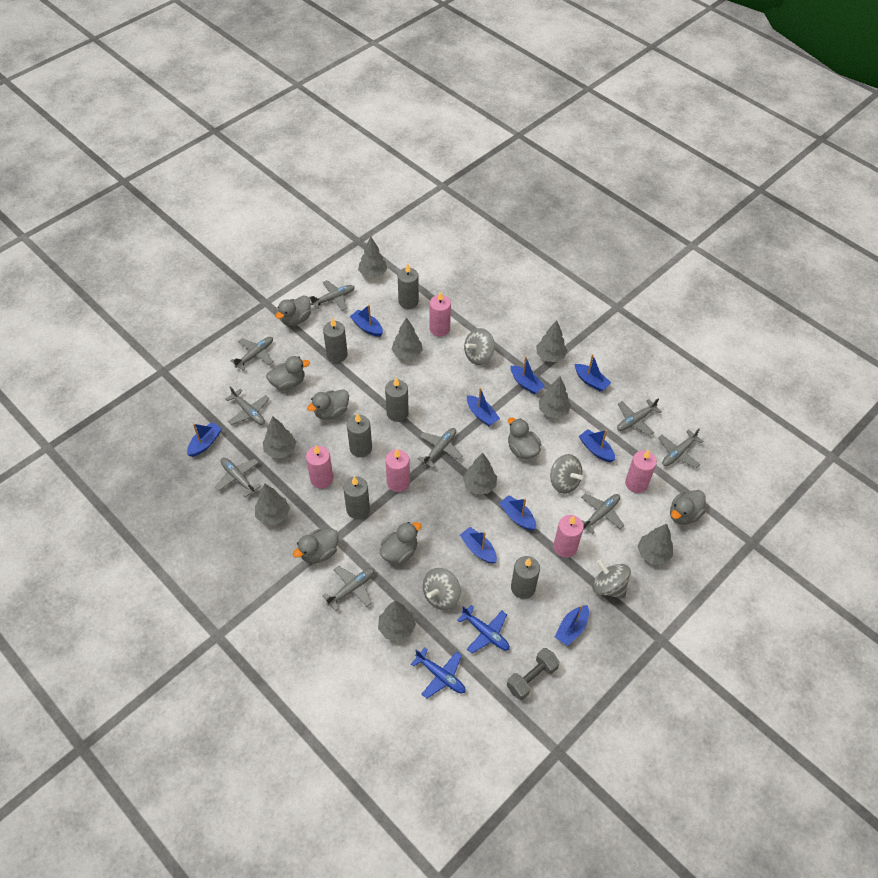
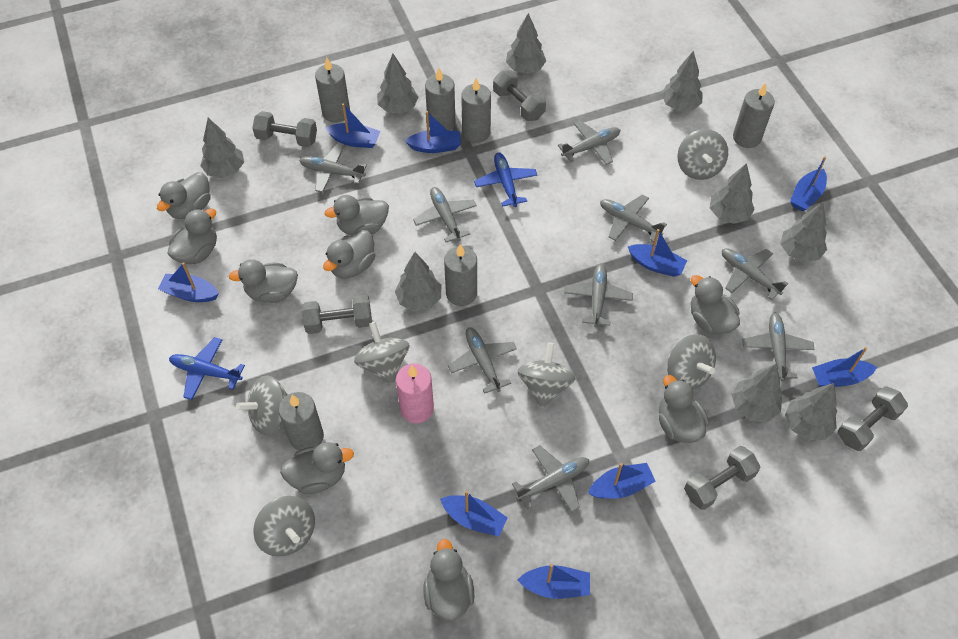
grey duck: [266,356,310,390] [275,295,311,326] [293,528,338,564] [307,389,349,420] [380,522,421,564] [508,417,541,459] [670,490,706,525] = 7 -> [157,172,211,219] [167,208,217,264] [229,259,298,303] [280,442,354,494] [323,230,375,278] [325,195,389,235] [423,539,474,621] [659,375,709,443] [690,275,740,334] = 9
grey dumbbell: [507,648,560,700] = 1 -> [252,111,317,147] [302,295,372,334] [493,70,546,121] [684,446,760,510] [838,386,908,451] = 5
grey spinning top: [423,568,461,610] [464,328,495,365] [550,454,583,494] [592,559,631,599] = 4 -> [236,375,288,435] [253,496,315,557] [354,322,409,385] [517,342,576,408] [667,334,716,389] [677,129,728,180] = 6
pink candle: [306,445,333,489] [385,449,410,492] [430,291,451,337] [553,515,584,558] [625,450,657,493] = 5 -> [396,364,434,423] = 1

